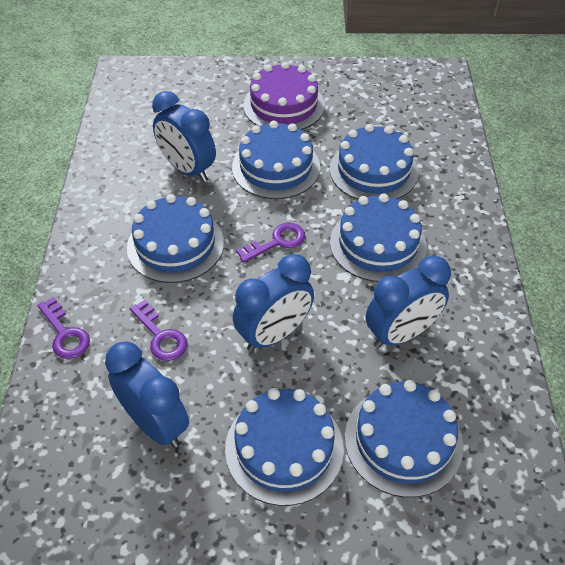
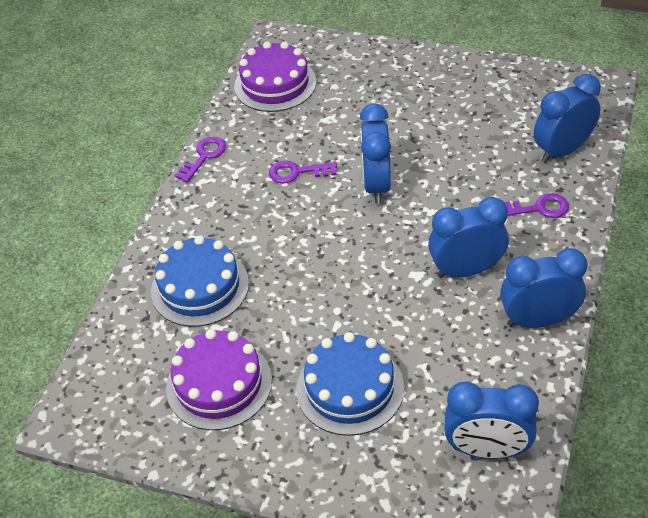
blue cake: [127,194,224,283] [225,388,344,506] [232,121,320,199] [330,124,419,200] [330,194,427,282] [345,380,463,498] = 6 -> [151,236,249,327] [296,332,404,436] = 2
blue clock: [105,341,189,448] [152,91,216,182] [233,254,314,352] [366,255,451,348] = 4 -> [360,104,391,204] [428,197,509,278] [444,381,539,459] [500,248,588,328] [534,74,601,163] = 5
purple cake: [243,62,325,130] = 1 -> [166,329,272,430] [234,42,316,112] = 2

